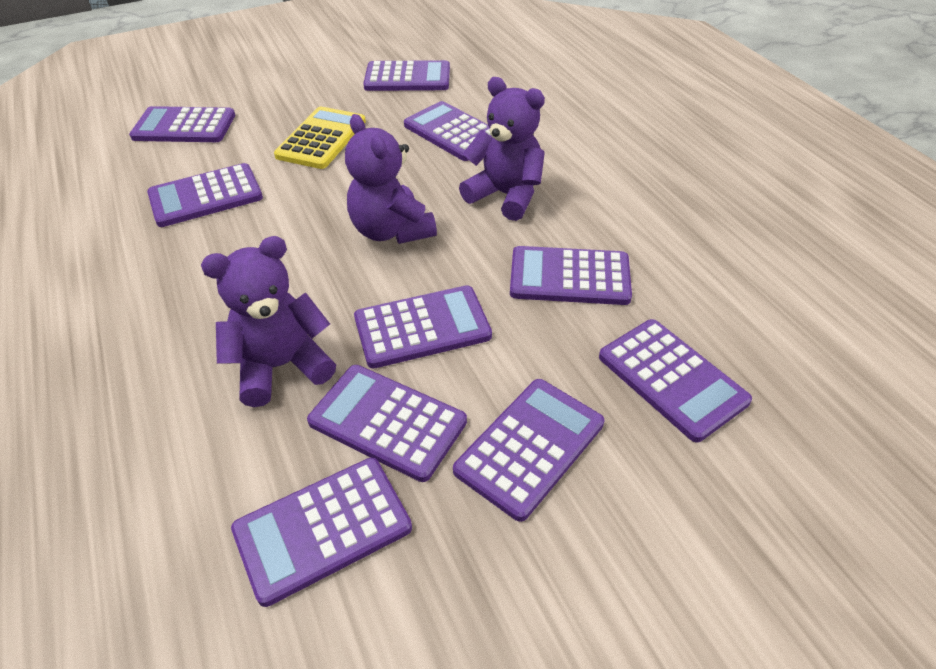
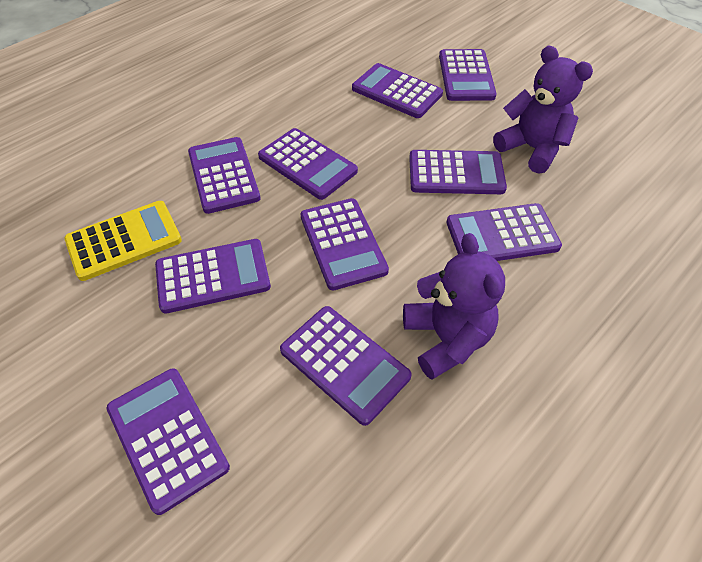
purple teddy bear: [201,236,336,407] [345,114,437,244] [459,77,545,221] = 3 -> [403,233,505,380] [493,46,593,174] = 2

